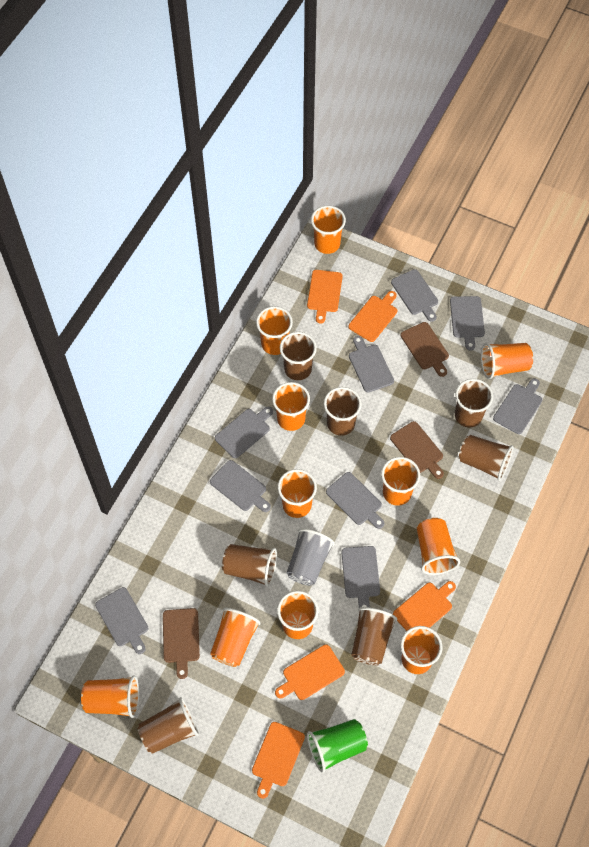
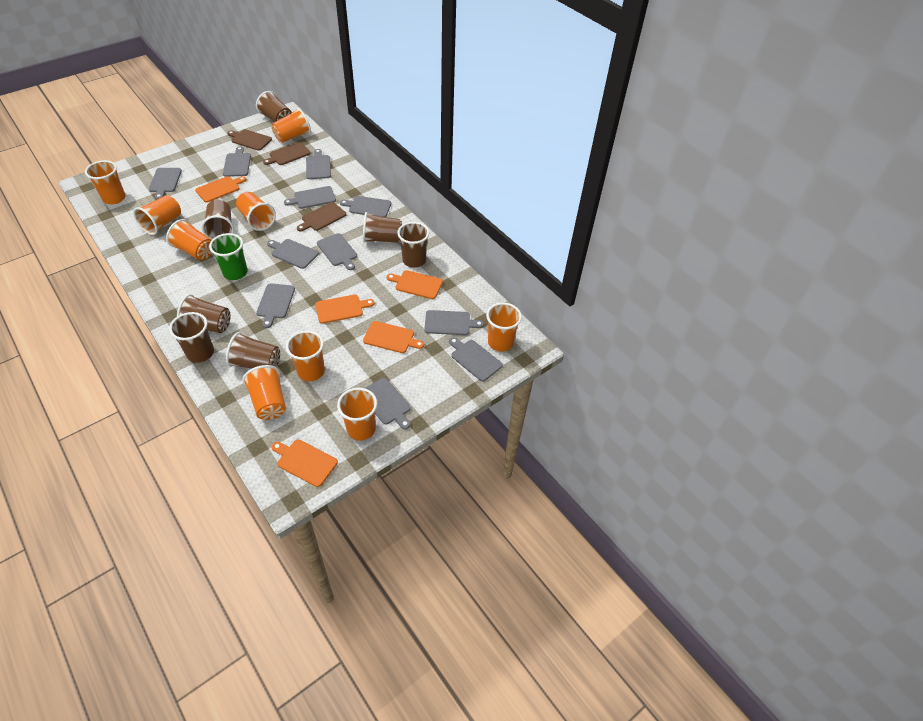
grey cup: [287,528,335,586] = 1 -> none = 0
grey cutting board: [95,587,148,654] [210,460,271,512] [215,407,273,458] [326,472,385,529] [341,546,380,608] [349,336,394,393] [391,269,438,322] [450,296,485,351] [493,378,542,434] = 9 -> [149,168,182,200] [223,146,251,177] [256,283,295,328] [267,239,319,269] [284,186,336,209] [306,149,331,179] [317,233,357,270] [340,196,391,217] [365,378,411,429] [424,310,484,335] [449,337,503,382] = 11
orange cup: [81,675,139,718] [210,608,261,667] [256,306,293,355] [272,382,310,431] [277,591,319,639] [278,469,317,518] [311,205,346,254] [381,457,420,506] [401,626,442,674] [417,518,460,575] [481,343,533,379] = 11 -> [85,160,126,205] [133,195,181,235] [166,219,212,261] [236,192,276,231] [242,365,286,420] [271,108,311,143] [286,331,325,381] [337,388,377,441] [486,303,522,352] = 9

